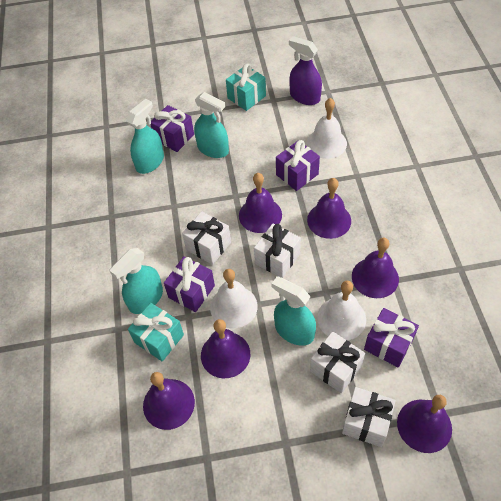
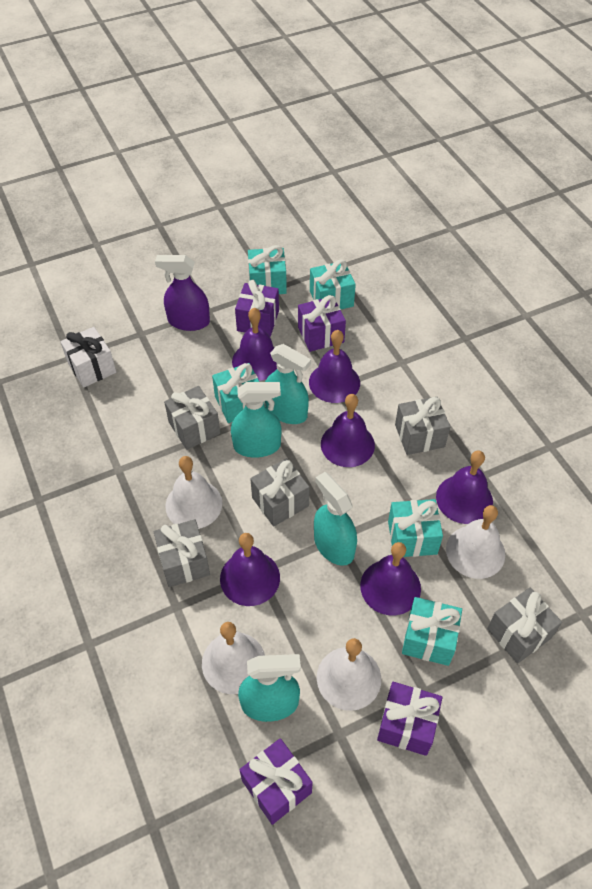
grey gift: none = 0 -> [154,519,210,587] [164,386,220,450] [250,458,310,527] [395,397,450,455] [487,588,562,664] = 5
turquoise gift: [128,303,184,361] [226,63,266,111] = 2 -> [212,363,259,423] [248,245,287,294] [310,259,356,309] [388,499,443,557] [402,597,462,666] = 5
white bell: [210,269,258,329] [307,98,347,159] [317,281,366,340] = 3 -> [165,456,222,529] [202,622,265,694] [317,638,381,711] [446,505,505,579] = 4
white gift: [182,211,231,265] [254,224,301,278] [310,331,365,393] [342,387,396,447] = 4 -> [60,327,116,388] = 1

